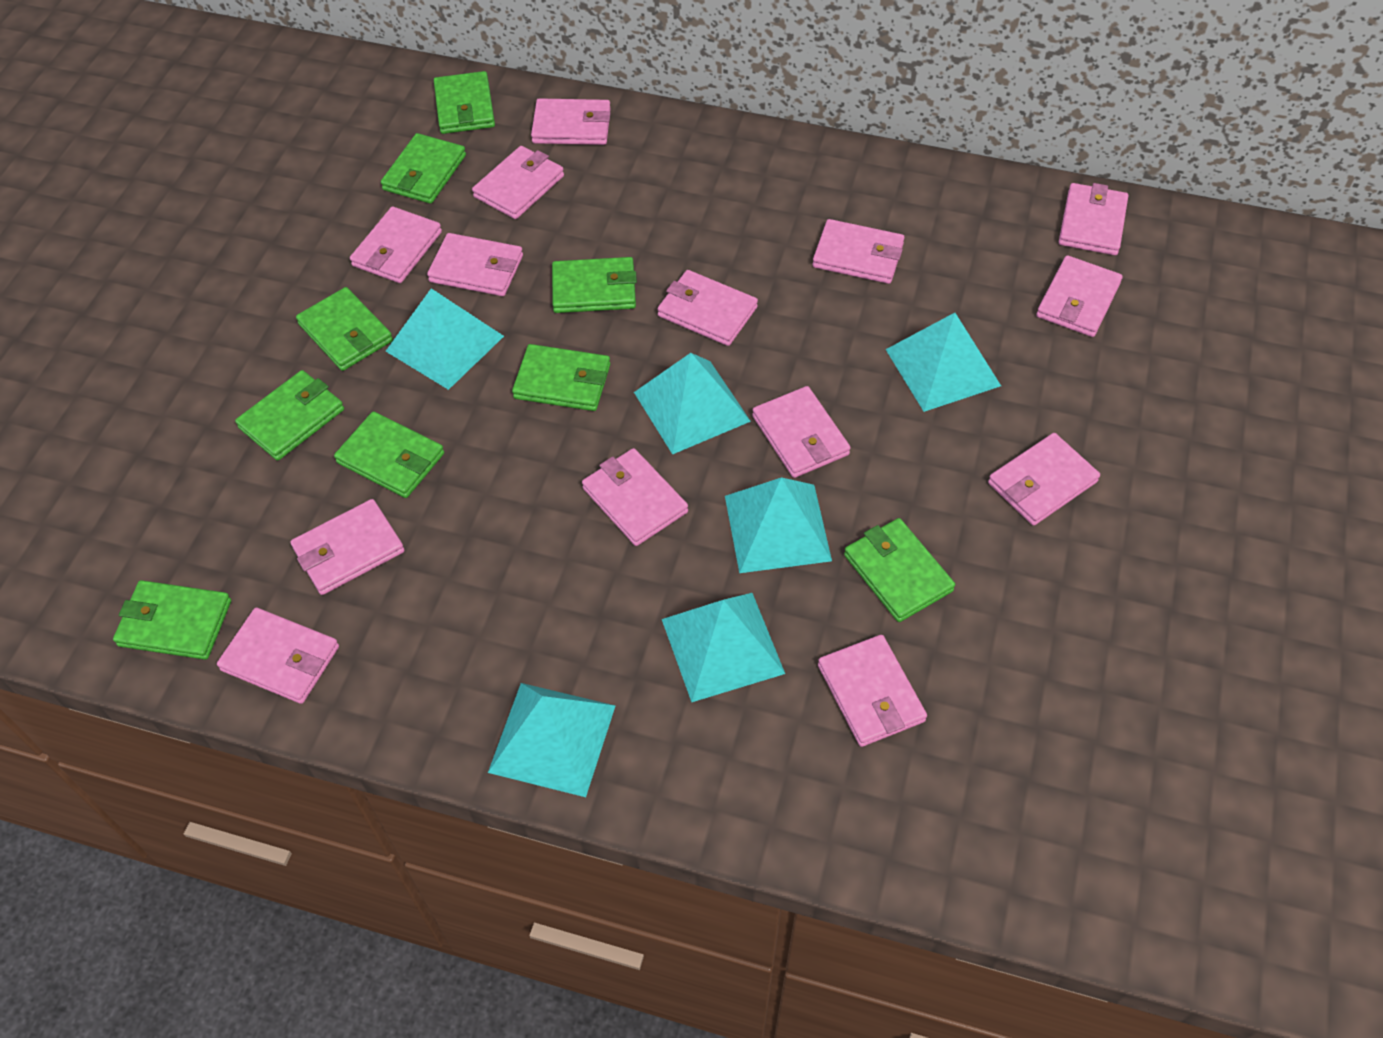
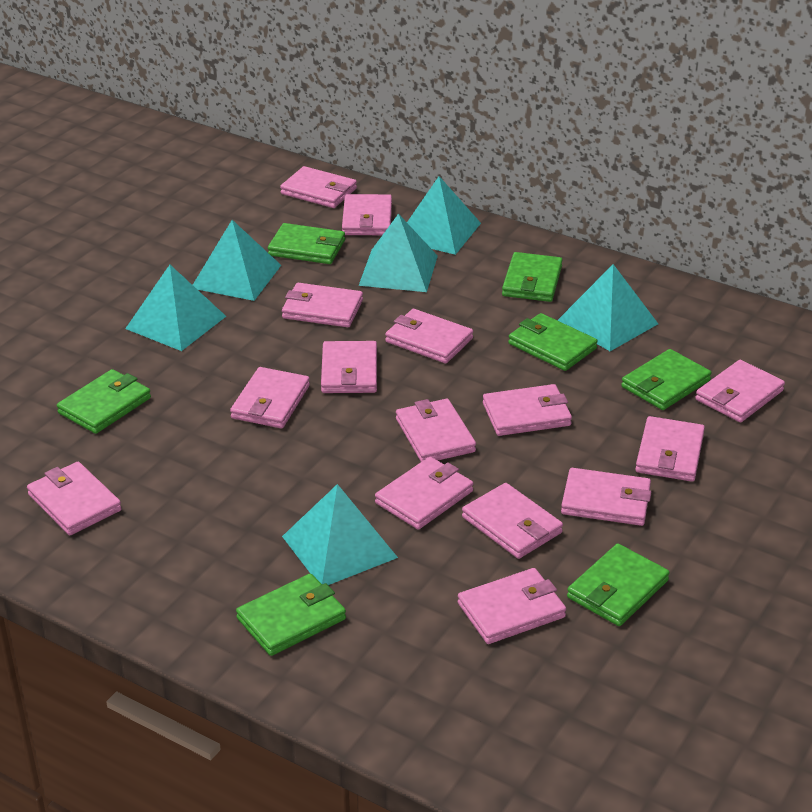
green wallet: [113,580,231,660] [235,370,344,461] [296,287,393,371] [334,411,444,498] [381,133,466,204] [434,71,495,134] [512,344,610,411] [552,257,637,313] [844,518,955,622] = 9 -> [57,369,151,434] [236,574,346,656] [268,223,345,264] [502,252,562,302] [508,313,598,371] [567,543,670,626] [621,349,712,410] = 7
pink wallet: [217,608,339,704] [290,499,404,595] [350,207,442,283] [427,233,523,296] [472,146,564,219] [531,98,611,145] [582,448,688,546] [658,270,758,346] [752,386,850,478] [813,219,904,284] [818,635,927,747] [988,433,1100,526] [1036,255,1123,337] [1059,183,1128,255] = 14 -> [27,462,122,535] [230,367,310,428] [280,166,357,208] [282,283,363,327] [321,341,377,393] [342,194,392,235] [375,457,473,530] [385,309,473,363] [396,399,476,462] [458,568,566,644] [462,483,563,559] [483,384,572,436] [561,468,651,526] [635,416,705,482] [695,360,785,423] = 15

